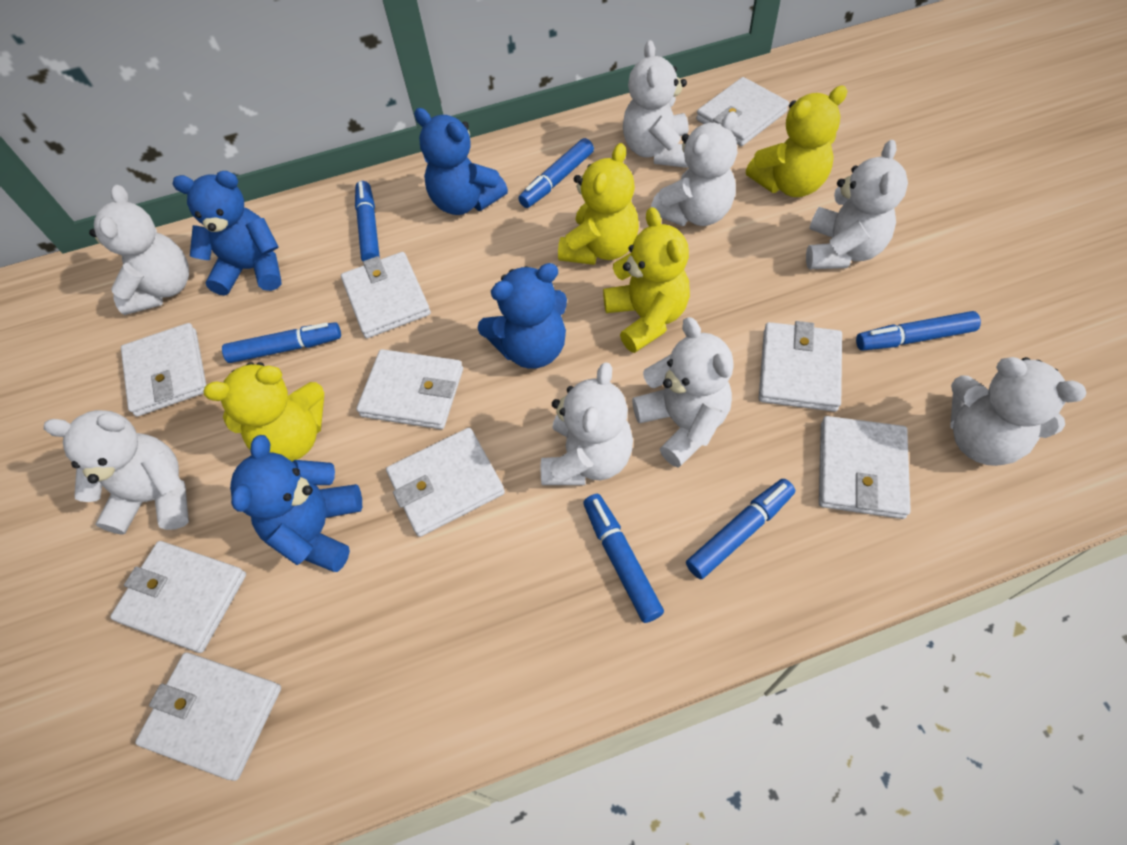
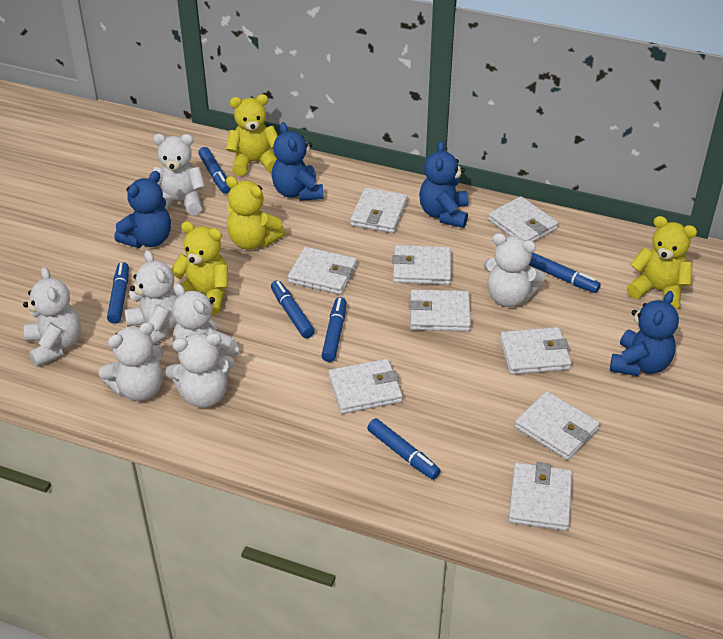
white teddy bear: [44,410,189,535] [89,185,189,315] [541,362,633,485] [623,40,689,168] [632,317,734,468] [651,111,738,226] [806,140,908,269] [950,357,1086,466] = 8 -> [23,267,81,367] [98,322,164,401] [125,250,178,345] [151,134,205,215] [165,333,235,408] [173,283,239,357] [483,233,545,307] = 7

